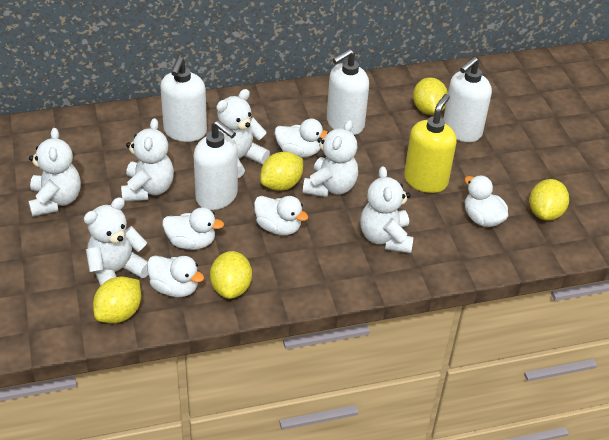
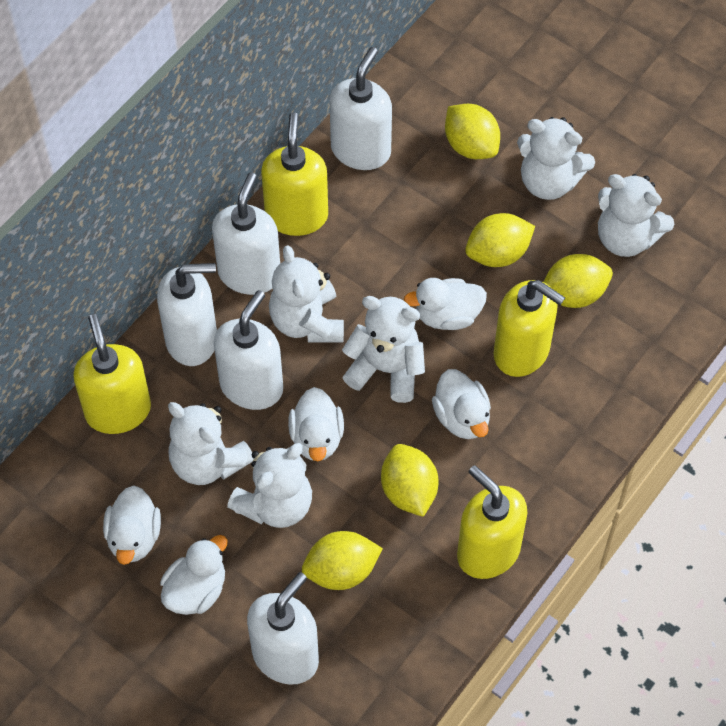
white soap dispenser: [160,57,207,142] [194,120,238,210] [327,49,369,135] [443,57,492,142] = 4 -> [157,263,217,366] [212,172,280,295] [214,290,283,410] [247,572,319,685] [330,47,392,170] = 5
yellow soap dispenser: [404,94,457,193] = 1 -> [73,314,151,434] [261,112,328,236] [457,465,527,579] [494,280,565,377] = 4

